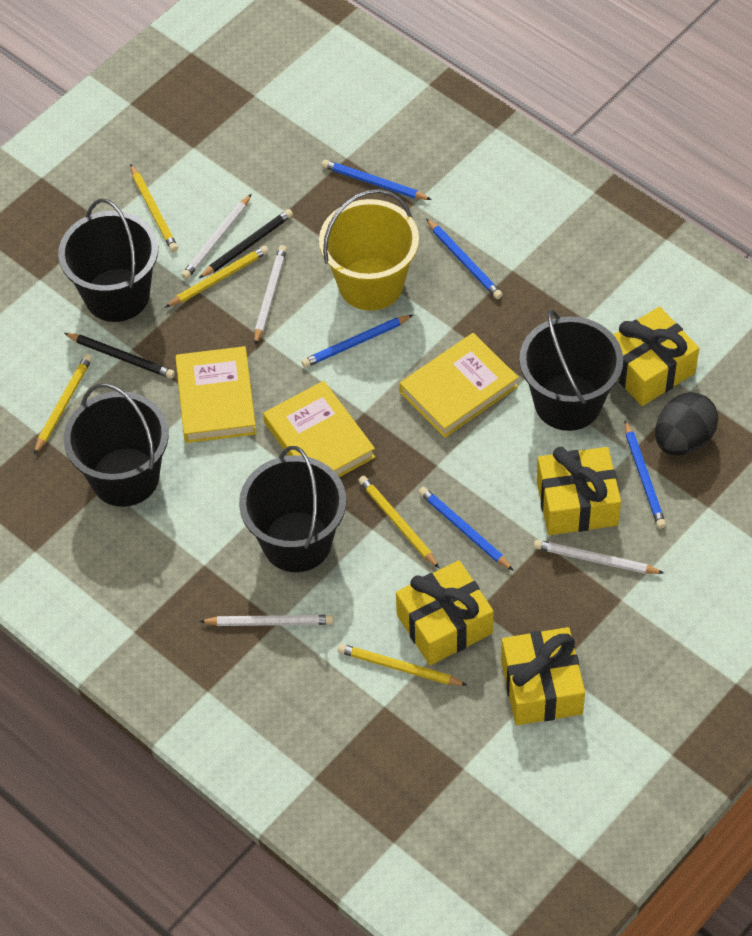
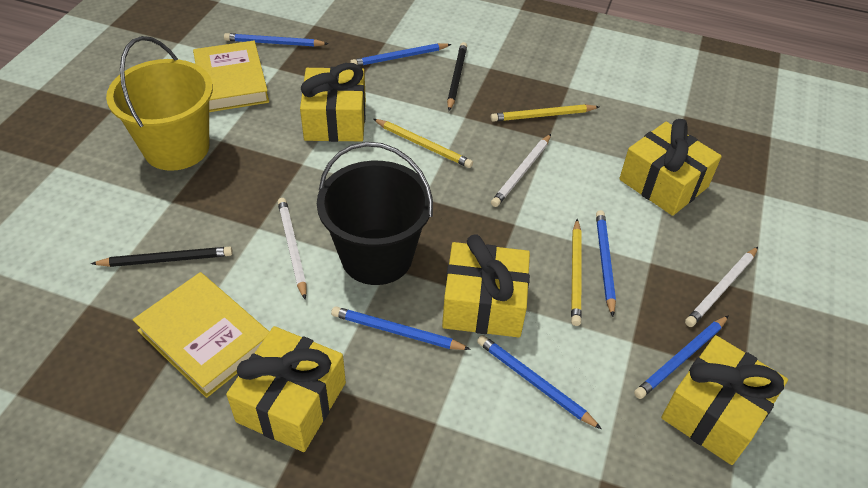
black bucket: [58,198,158,322] [64,383,169,507] [239,446,346,572] [519,309,623,431] = 4 -> [317,142,433,285] = 1
black egg: [655,392,718,455] = 1 -> none = 0
blue pencil: [301,315,413,368] [322,160,432,200] [419,487,514,571] [426,219,503,299] [625,420,666,529] = 5 -> [224,33,328,47] [331,306,471,350] [350,43,451,66] [477,335,602,429] [596,210,616,317] [634,315,729,399] = 6
white pencil: [182,194,252,279] [199,615,333,626] [254,245,287,345] [534,540,664,574] = 4 -> [278,198,307,300] [491,134,551,207] [685,247,758,327] = 3
yellow book: [175,346,257,443] [263,381,375,477] [400,333,519,438] = 3 -> [133,272,269,398] [193,41,269,112] = 2
yellow gift: [396,560,494,665] [501,627,585,725] [537,447,621,535] [613,307,699,406] = 4 -> [226,326,346,452] [300,63,366,142] [442,234,530,337] [619,119,722,216] [661,335,788,465] = 5
yellow pencil: [34,354,92,455] [130,164,178,252] [165,246,269,308] [338,644,468,686] [358,476,439,568] = 5 -> [373,119,473,168] [490,104,599,122] [571,219,582,326] = 3

